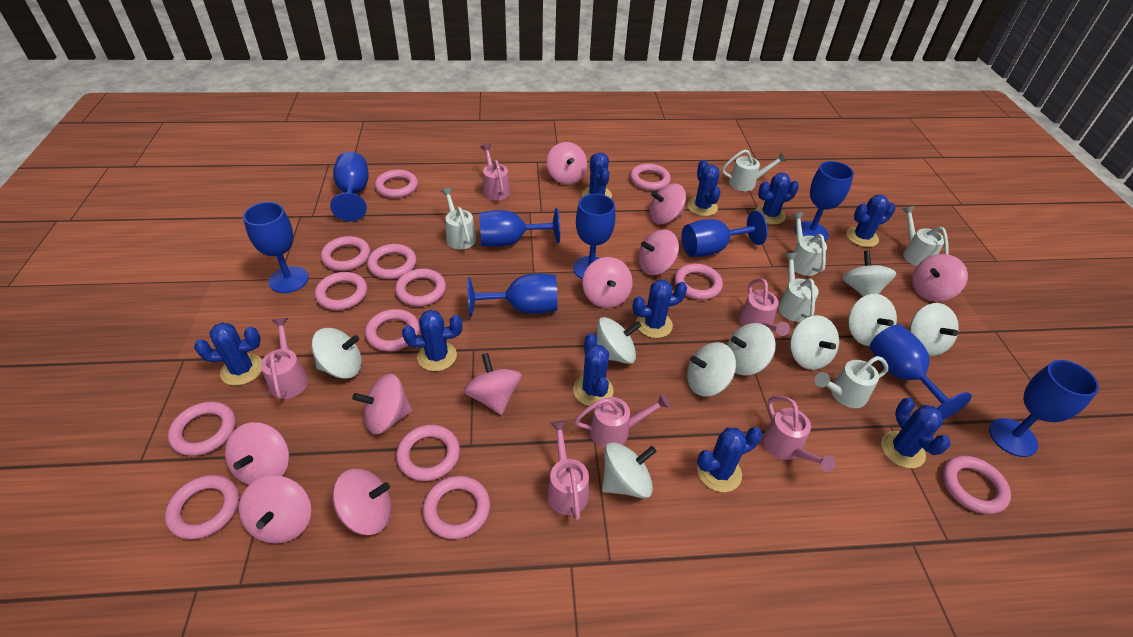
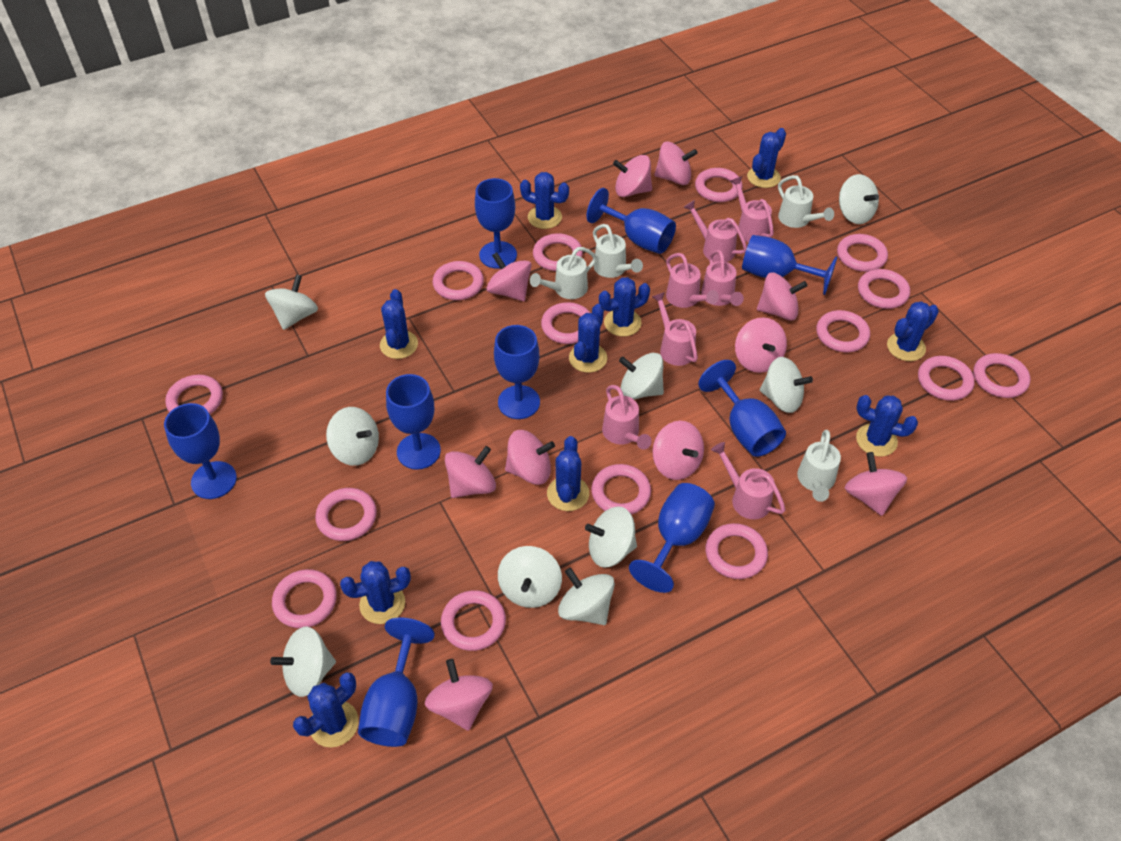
pink ring: [165,475,239,540] [168,401,236,456] [315,272,367,310] [321,236,370,271] [365,309,420,351] [367,244,417,279] [375,170,418,198] [395,269,446,306] [396,425,460,481] [423,476,490,539] [630,163,671,191] [674,264,723,300] [942,456,1011,514] = 13 -> [165,375,223,414] [272,569,337,628] [315,488,377,541] [433,261,484,300] [441,590,506,651] [533,233,583,271] [541,302,590,344] [591,464,651,515] [695,168,743,202] [705,523,768,579] [816,310,870,352] [837,234,888,272] [858,269,910,309] [918,356,975,401] [973,353,1030,398] = 15
pink watering can: [261,318,308,399] [481,144,510,201] [547,421,589,521] [574,393,670,448] [739,278,790,336] [763,396,836,472] = 6 -> [602,385,652,450] [652,292,698,366] [666,253,719,308] [683,200,747,262] [701,250,744,306] [711,442,786,519] [730,176,774,242] = 7
white watering can: [441,188,476,249] [722,149,786,191] [778,253,819,322] [791,212,827,276] [814,356,888,408] [902,206,949,266] = 6 -> [530,247,597,299] [593,224,643,278] [778,175,834,228] [797,430,841,502] = 4

